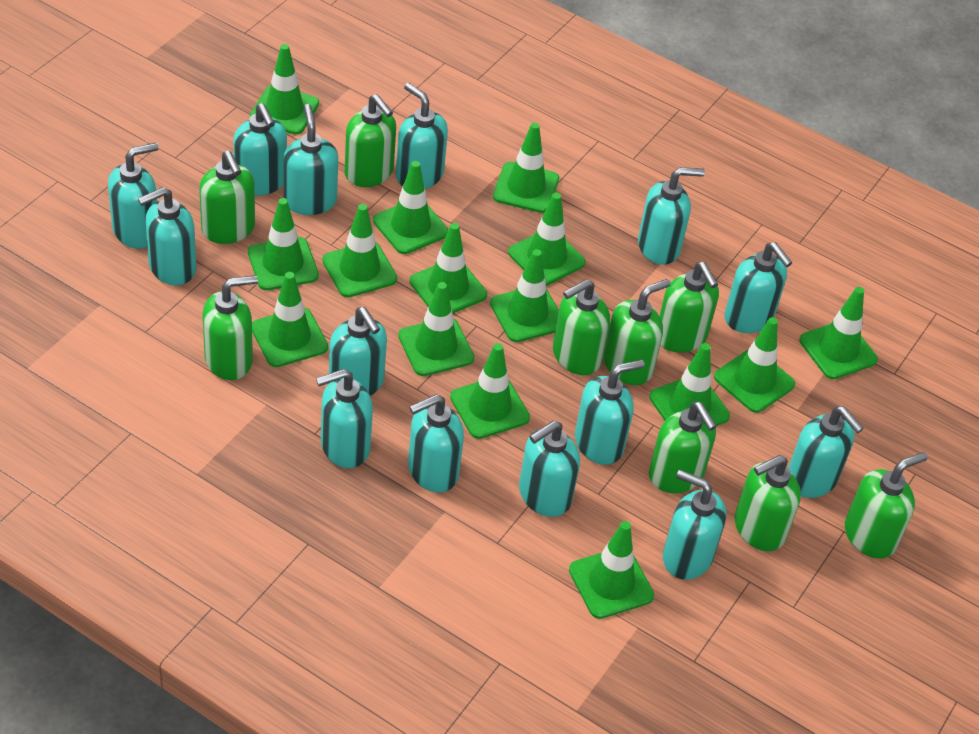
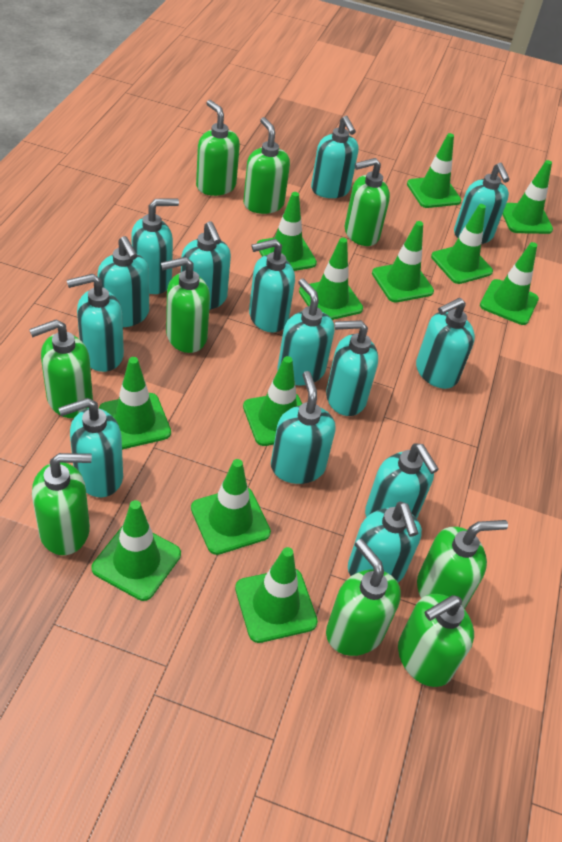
green traffic cone: [248,198,319,290] [250,44,319,134] [252,272,328,367] [322,204,397,297] [373,161,449,254] [398,282,474,376] [410,223,487,314] [450,343,530,439] [490,249,559,342] [493,123,559,213] [508,193,585,286] [569,521,654,619] [649,343,730,426] [714,317,795,413] [799,287,878,379] = 15 -> [92,500,181,601] [99,357,171,450] [191,459,271,555] [235,547,318,643] [243,356,302,446] [257,192,317,271] [299,238,363,320] [372,221,434,302] [407,133,461,208] [431,204,493,284] [480,242,539,325] [502,160,553,234] = 12

